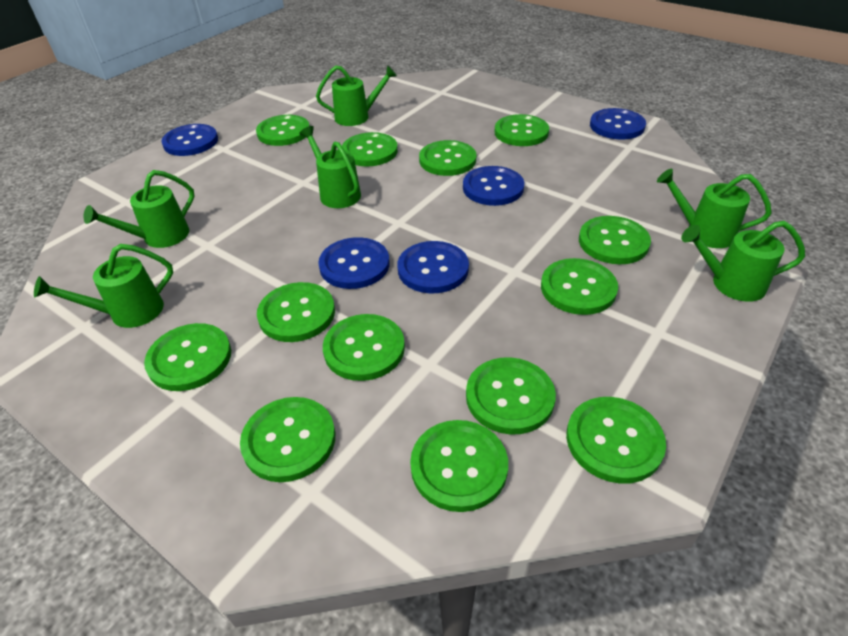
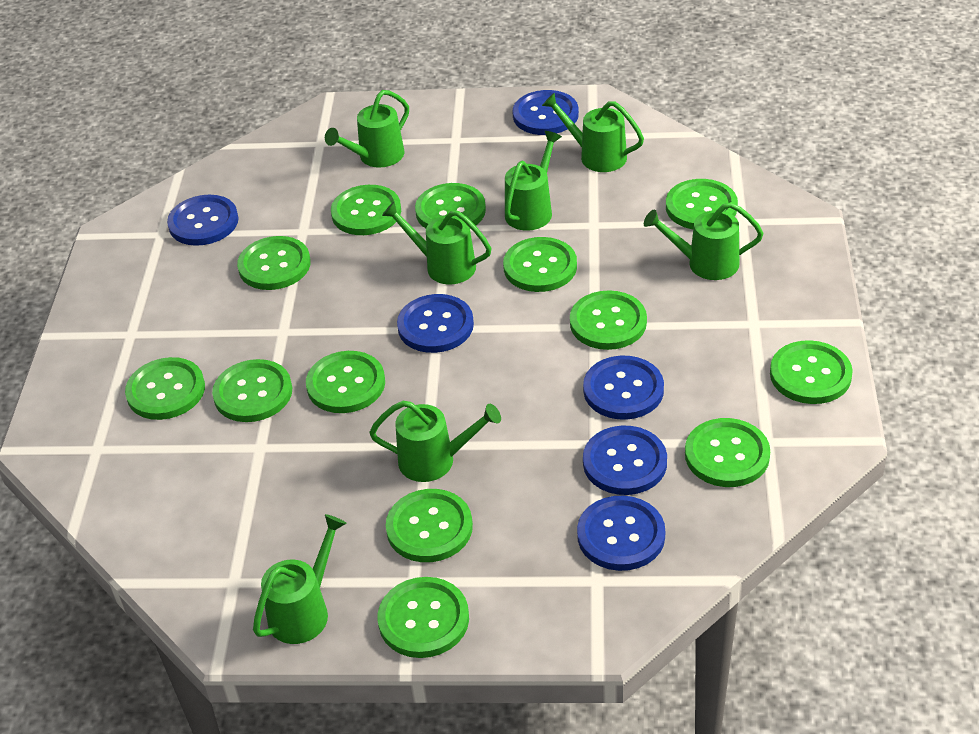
blue button: [161,124,218,156] [318,237,390,289] [397,241,469,294] [463,166,524,206] [590,108,646,140] = 5 -> [167,195,239,246] [397,294,474,353] [512,90,579,135] [577,496,665,571] [583,356,664,420] [583,426,667,495] = 6
green watering can: [34,244,173,328] [83,170,195,248] [299,126,361,208] [316,65,397,126] [657,169,772,248] [681,221,805,302] = 6 -> [253,514,346,644] [325,90,409,168] [369,401,501,482] [382,201,492,284] [505,131,562,231] [542,93,644,172] [644,202,763,280] = 7

